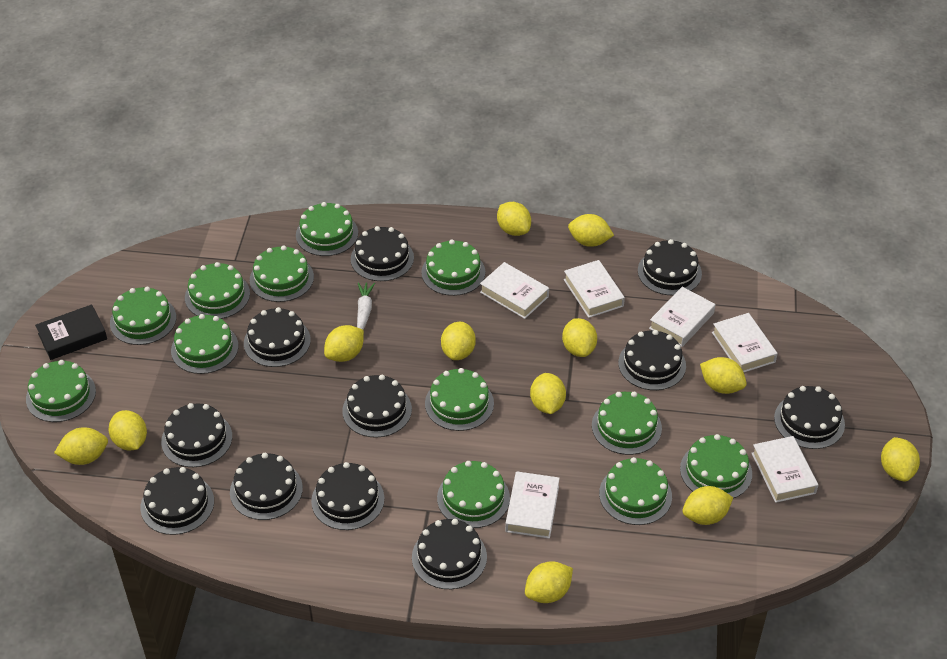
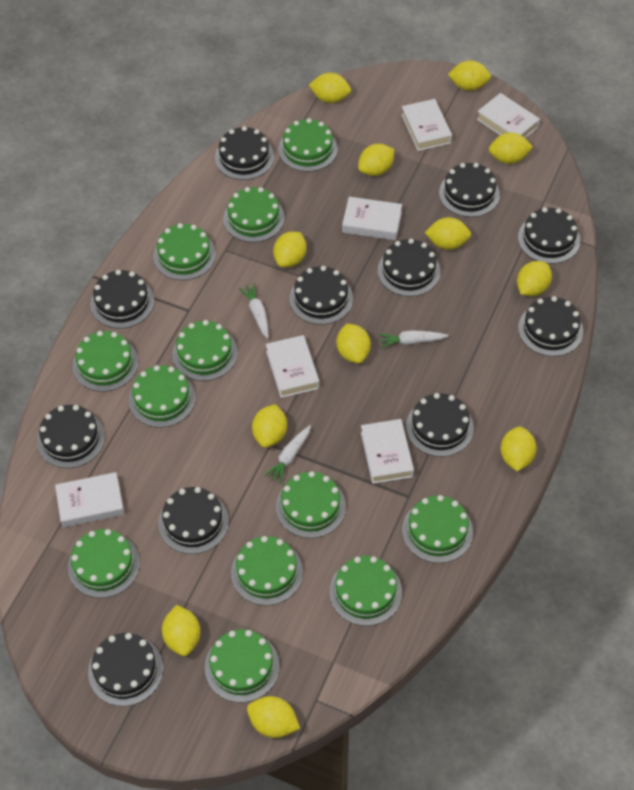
black book: [35,304,107,360] = 1 -> none = 0
white carrot: [357,282,375,330] = 1 -> [239,283,269,339] [264,425,311,484] [378,330,448,349] = 3

